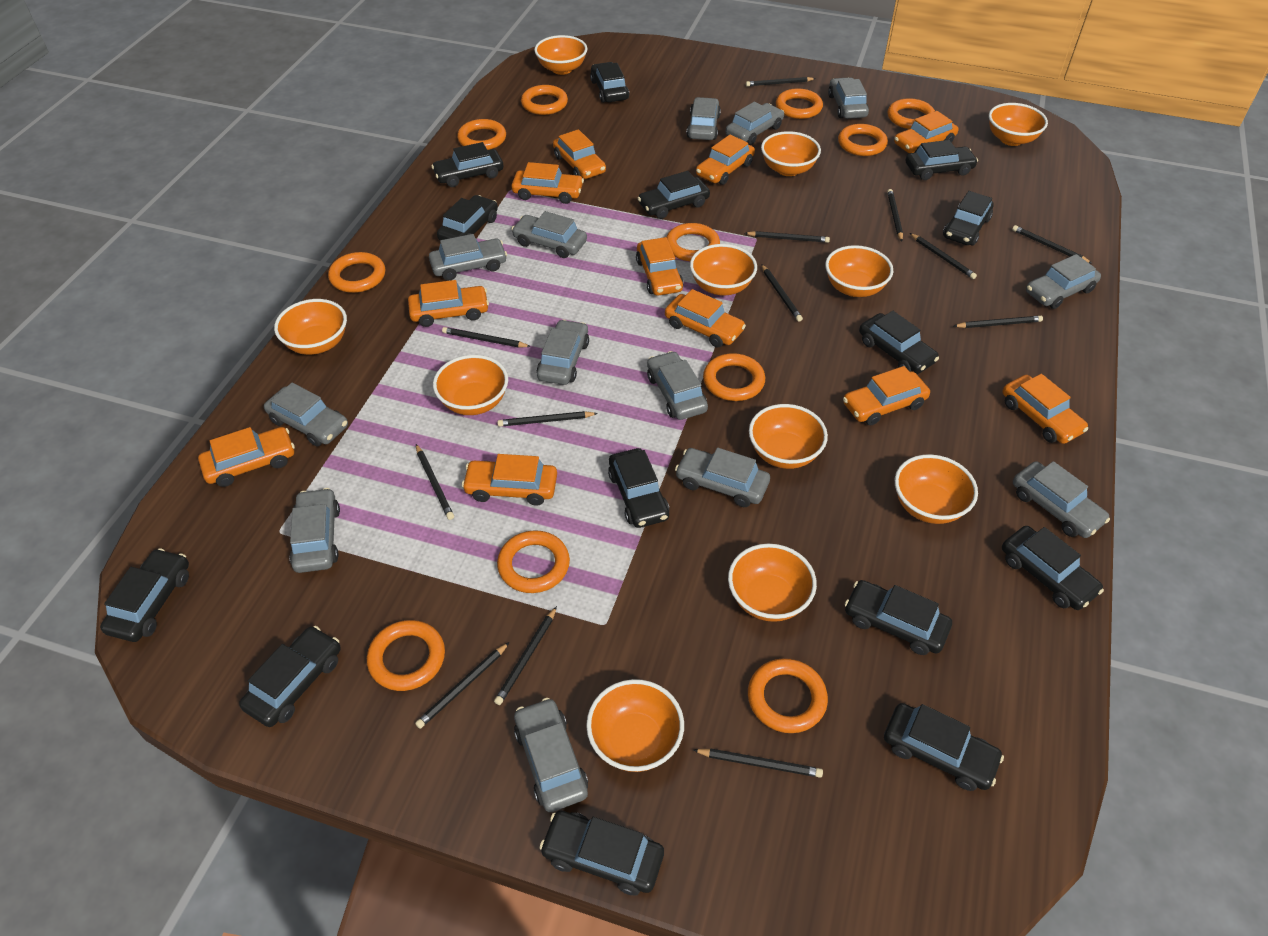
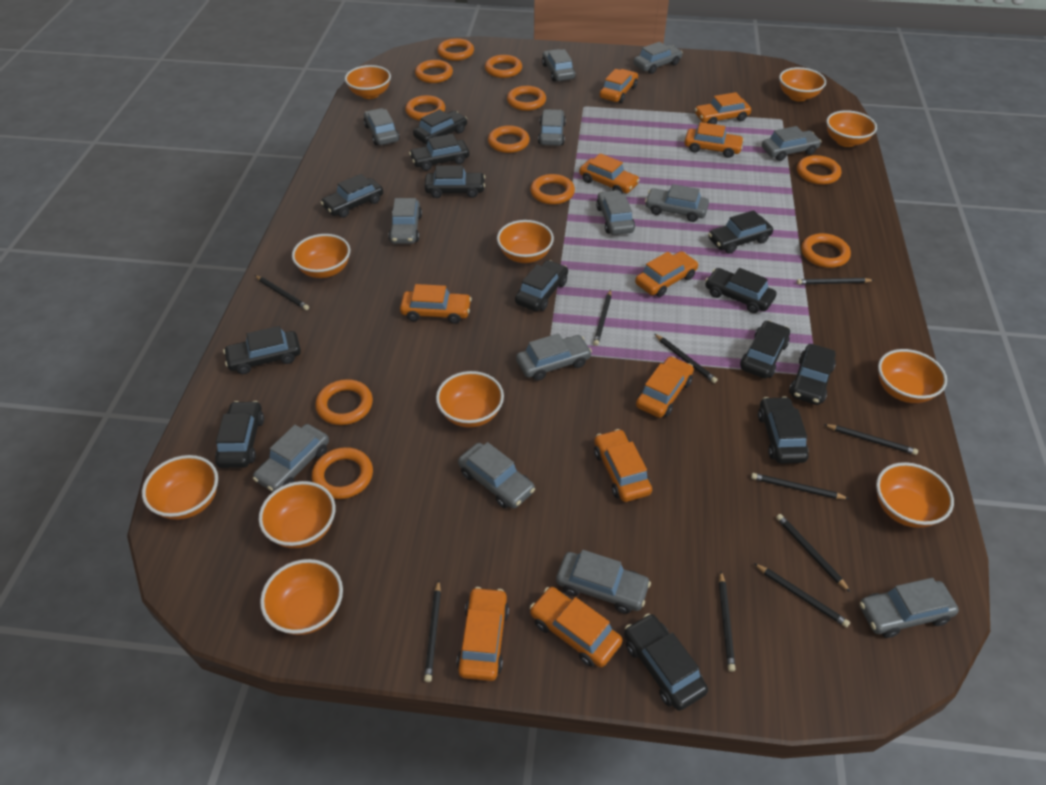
black car: [100,548,189,642] [239,626,341,727] [432,142,503,187] [437,195,498,240] [539,810,664,895] [590,62,629,103] [608,448,669,528] [638,171,710,219] [845,580,952,655] [859,311,939,374] [884,703,1004,791] [905,140,978,180] [943,191,994,245] [1002,526,1104,610] = 14 -> [215,401,264,468] [223,326,301,374] [320,174,383,218] [409,134,469,171] [413,109,467,144] [425,165,485,198] [515,260,568,311] [624,613,708,711] [705,268,777,313] [708,210,773,254] [740,320,790,379] [758,396,809,464] [789,344,836,405] = 13
black pencil: [415,642,509,729] [416,444,454,520] [442,327,531,348] [494,606,557,705] [497,411,598,427] [693,748,823,778] [745,231,830,243] [746,77,816,87] [761,264,803,322] [887,189,903,241] [910,233,977,279] [954,316,1043,328] [1012,225,1093,264] = 13 -> [255,275,309,310] [424,580,441,682] [593,290,611,346] [654,334,717,383] [719,571,736,672] [751,473,849,499] [754,563,850,628] [776,514,850,592] [797,278,874,285] [823,424,918,455] = 10
orange car: [198,427,295,487] [408,280,489,327] [462,454,557,506] [511,162,584,204] [553,129,606,179] [636,237,684,296] [665,289,746,347] [696,135,755,185] [843,366,930,425] [894,111,958,153] [1002,374,1088,444] = 11 -> [400,284,472,324] [457,587,509,681] [530,587,623,668] [579,153,640,193] [594,429,652,502] [600,69,638,103] [635,251,698,297] [636,356,694,418] [685,122,744,158] [695,92,751,124] = 10

